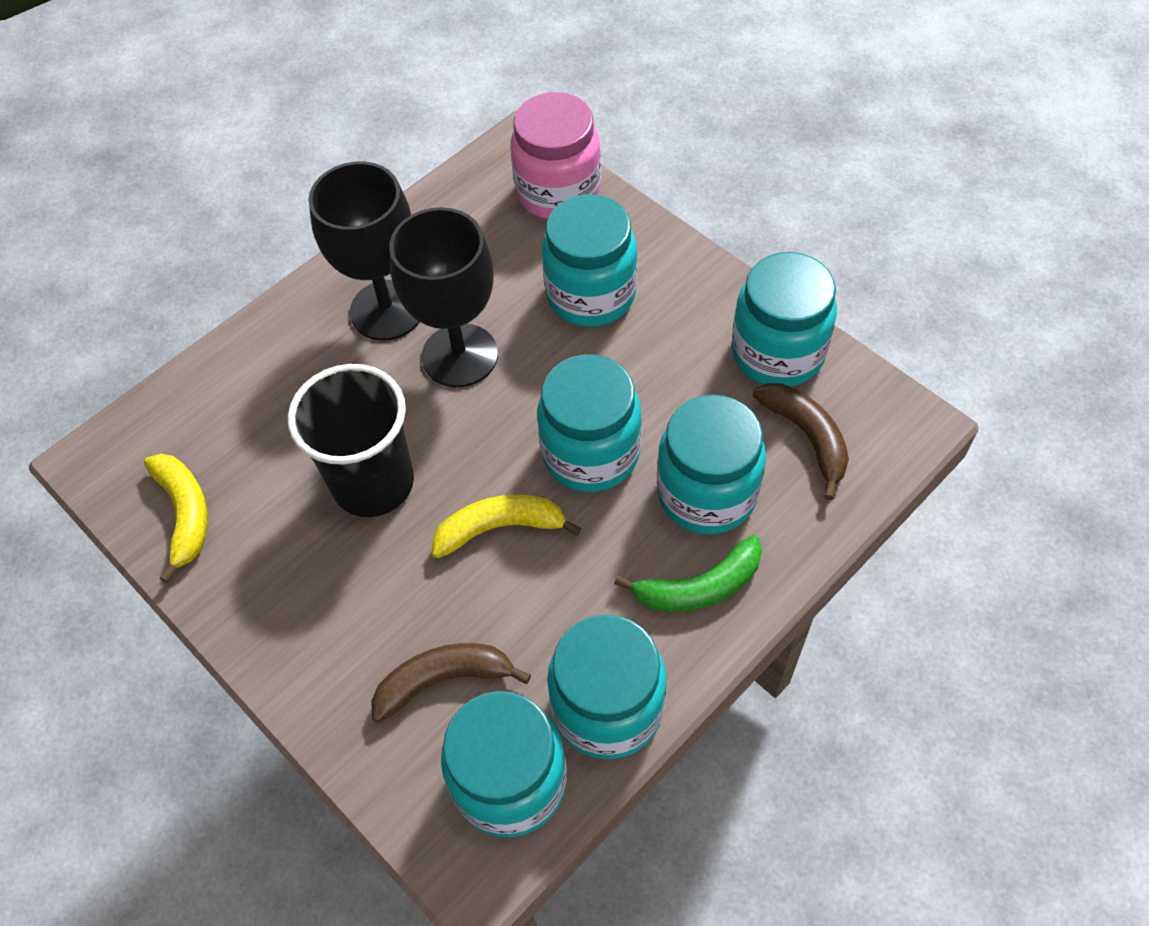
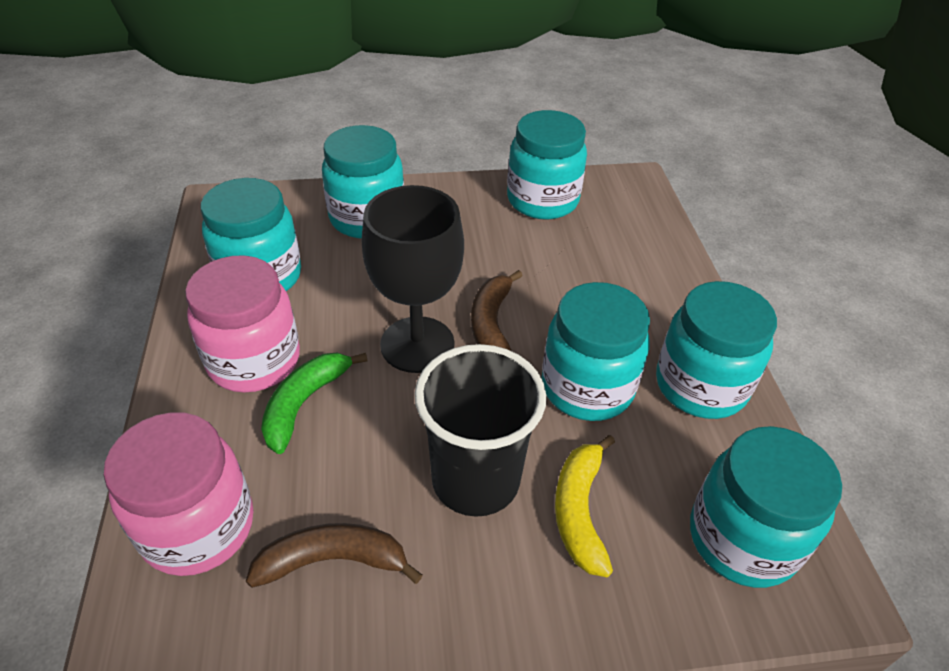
black goblet: [308,161,419,340] [389,207,498,387] = 2 -> [362,185,464,373] = 1
pink jar: [511,92,601,219] = 1 -> [104,412,254,576] [185,255,300,393] = 2
yellow banana: [144,454,208,583] [432,494,581,559] = 2 -> [555,435,615,577] = 1

